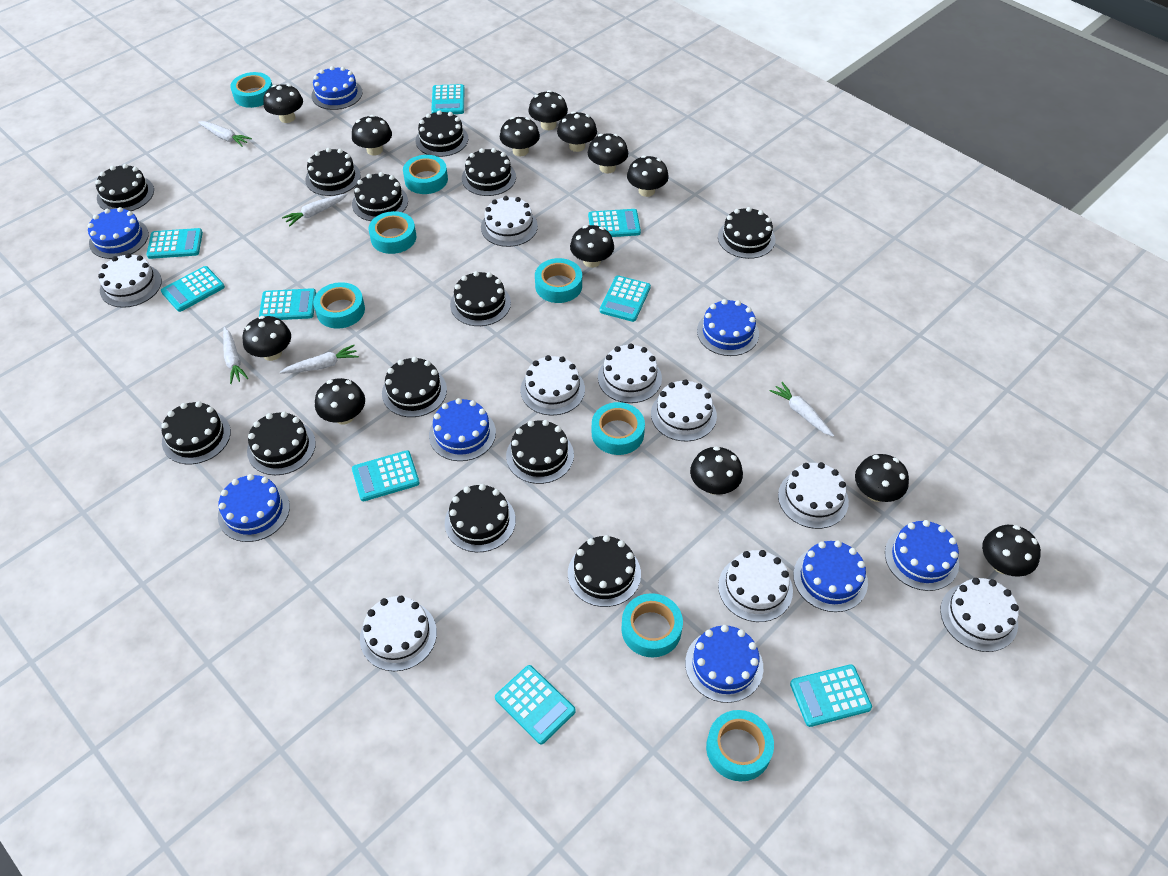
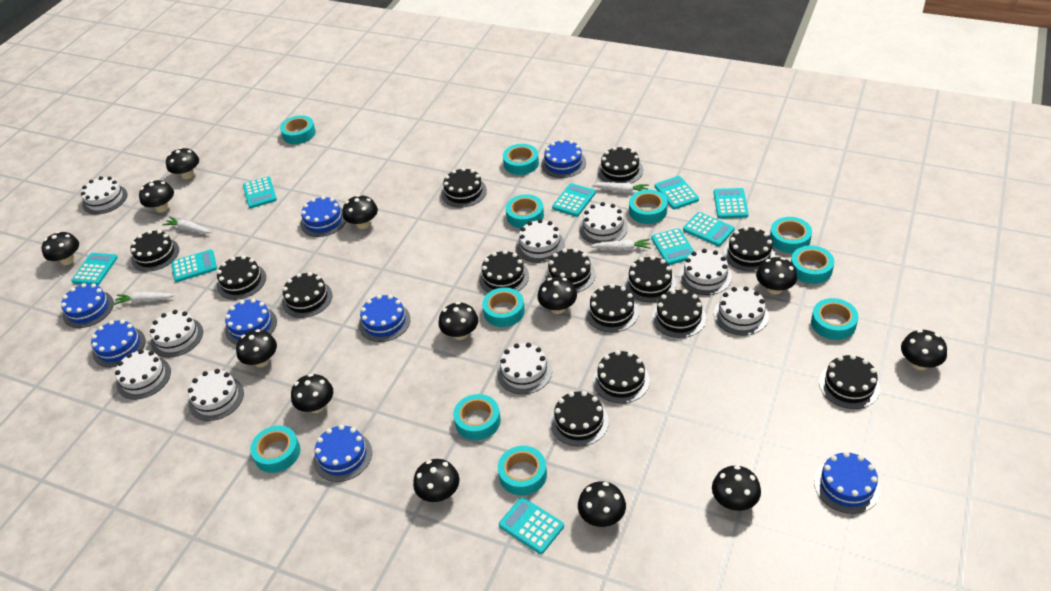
black cake: [95,164,154,211] [161,401,231,464] [247,412,316,475] [305,148,361,196] [352,172,408,221] [382,357,447,417] [416,110,468,157] [445,484,516,552] [450,271,511,326] [462,148,516,196] [506,420,574,484] [568,535,641,607] [718,207,775,259] = 13 -> [130,230,179,272] [217,255,266,300] [282,272,332,318] [441,168,487,208] [479,250,529,293] [545,248,595,293] [550,391,609,446] [586,284,639,332] [593,350,650,403] [597,146,643,183] [624,256,676,303] [652,289,706,338] [724,226,776,272] [819,354,880,409] = 14
turquoise tape: [230,72,272,108] [313,282,365,328] [369,211,416,254] [403,155,448,194] [535,258,582,303] [592,402,645,455] [621,593,683,657] [706,710,774,781] = 8 -> [250,426,300,473] [280,115,316,144] [453,394,501,440] [482,287,525,327] [498,446,547,496] [503,144,539,175] [506,194,544,228] [629,190,668,224] [770,217,812,253] [791,245,834,284] [811,298,859,340] = 11
white carrot: [198,121,252,147] [223,327,249,384] [280,345,359,374] [282,194,347,226] [770,382,834,437] = 5 -> [113,291,175,305] [162,217,212,234] [589,239,651,251] [591,182,649,193] = 4

